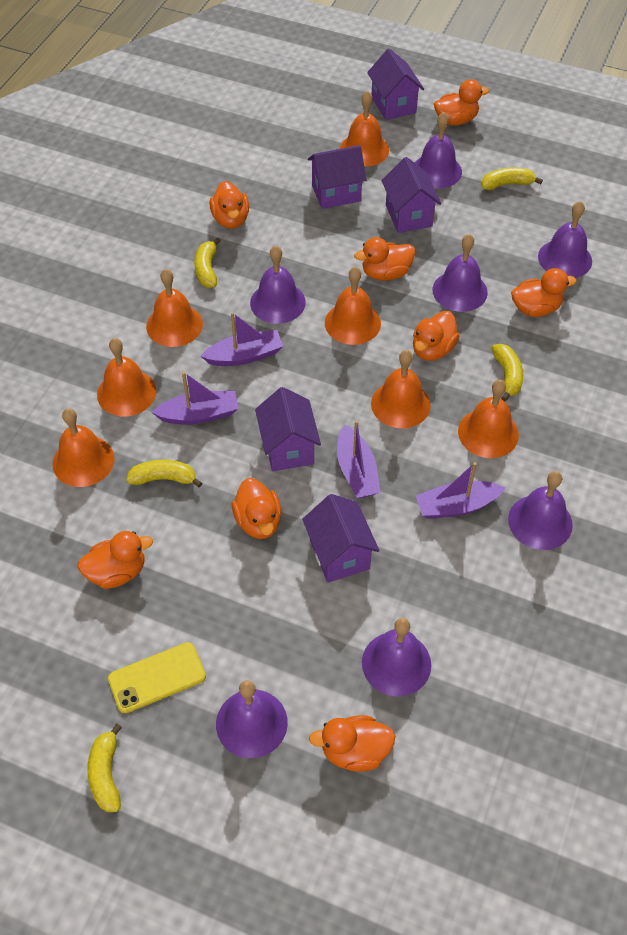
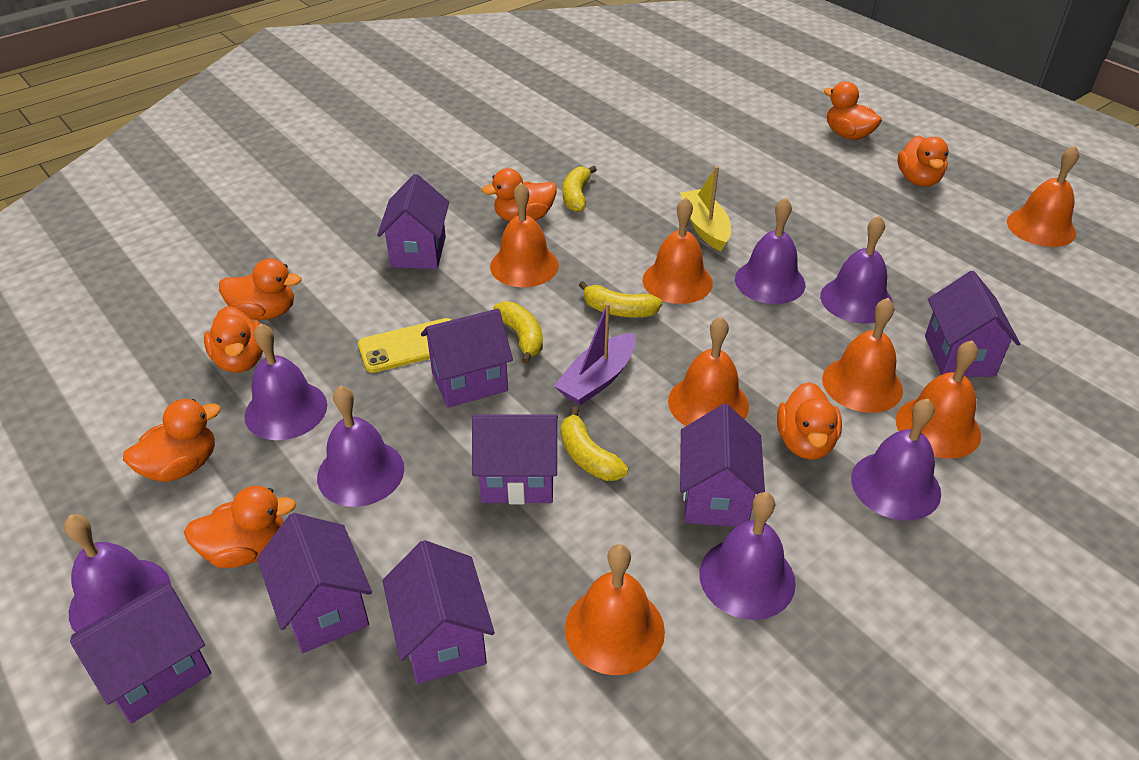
purple boat: [151,372,238,424] [201,312,283,366] [337,420,381,498] [415,462,505,519] = 4 -> [554,303,636,406] = 1
purple house: [255,387,321,471] [302,494,379,583] [308,145,367,209] [367,48,424,120] [382,157,441,233] = 5 -> [70,582,211,724] [257,513,372,653] [377,174,449,269] [382,540,495,684] [421,309,513,408] [472,415,558,504] [680,404,765,527] [925,271,1020,377] = 8
yellow banana: [87,724,122,812] [126,460,202,487] [194,237,221,288] [481,168,543,190] [492,344,523,401] = 5 -> [493,301,543,364] [561,407,628,481] [563,166,597,212] [579,281,663,318] = 4
yellow boat: none = 0 -> [680,166,731,251] = 1

